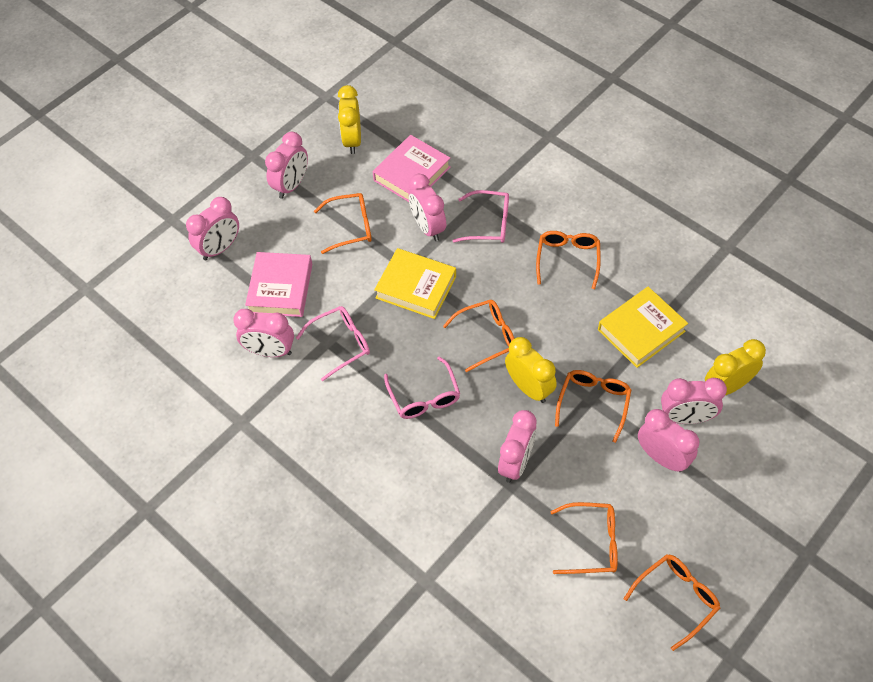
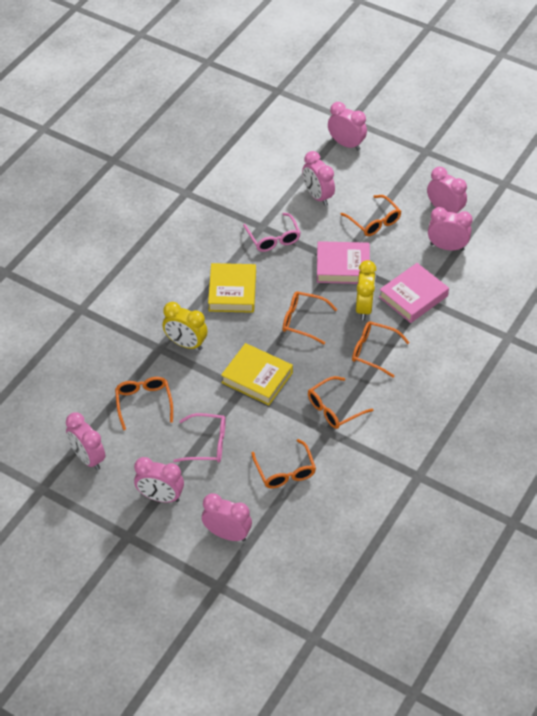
pink glasses: [296,306,370,381] [384,356,460,419] [453,190,509,243] = 3 -> [173,413,226,462] [243,213,301,252] = 2
yellow clock: [338,85,361,154] [505,337,557,403] [705,339,766,395] = 3 -> [163,302,208,350] [356,260,376,320] = 2

